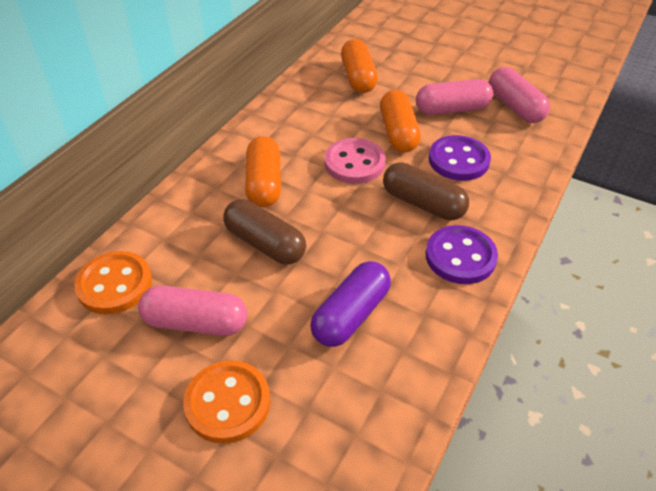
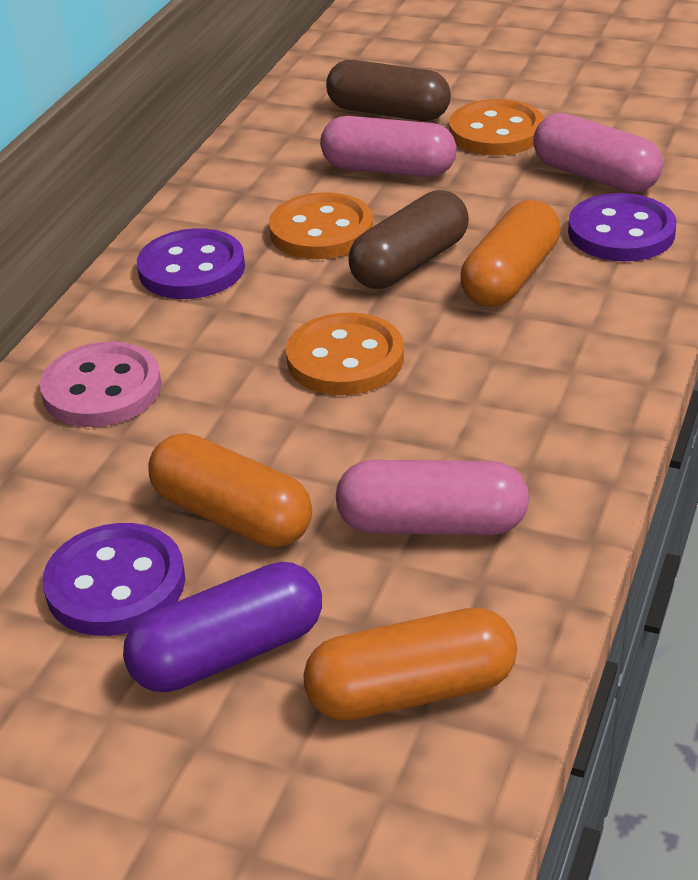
orange button: [74,251,152,314] [183,360,270,444] = 2 -> [269,192,373,259] [286,312,404,395] [449,99,544,156] = 3
purple button: [426,225,498,284] [429,135,491,181] = 2 -> [43,523,185,636] [137,228,245,299] [568,193,677,261] = 3

